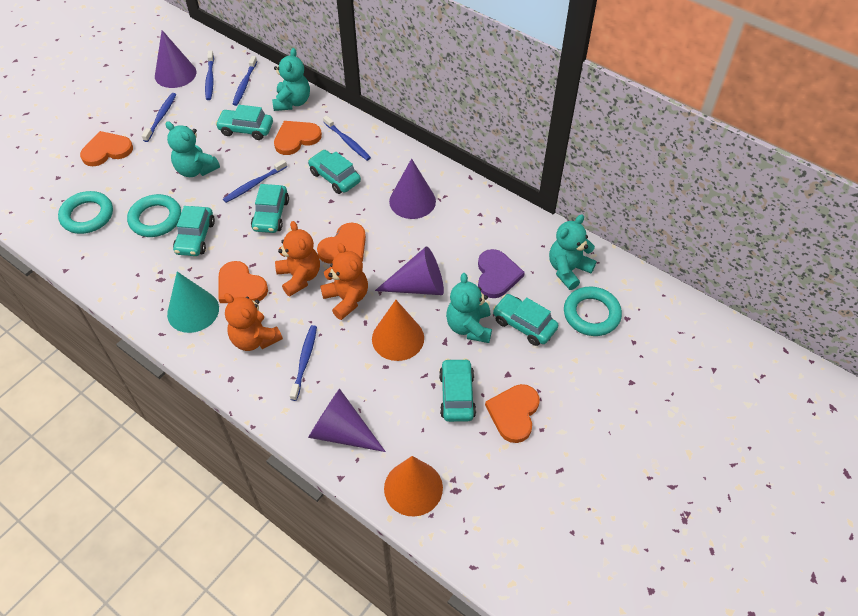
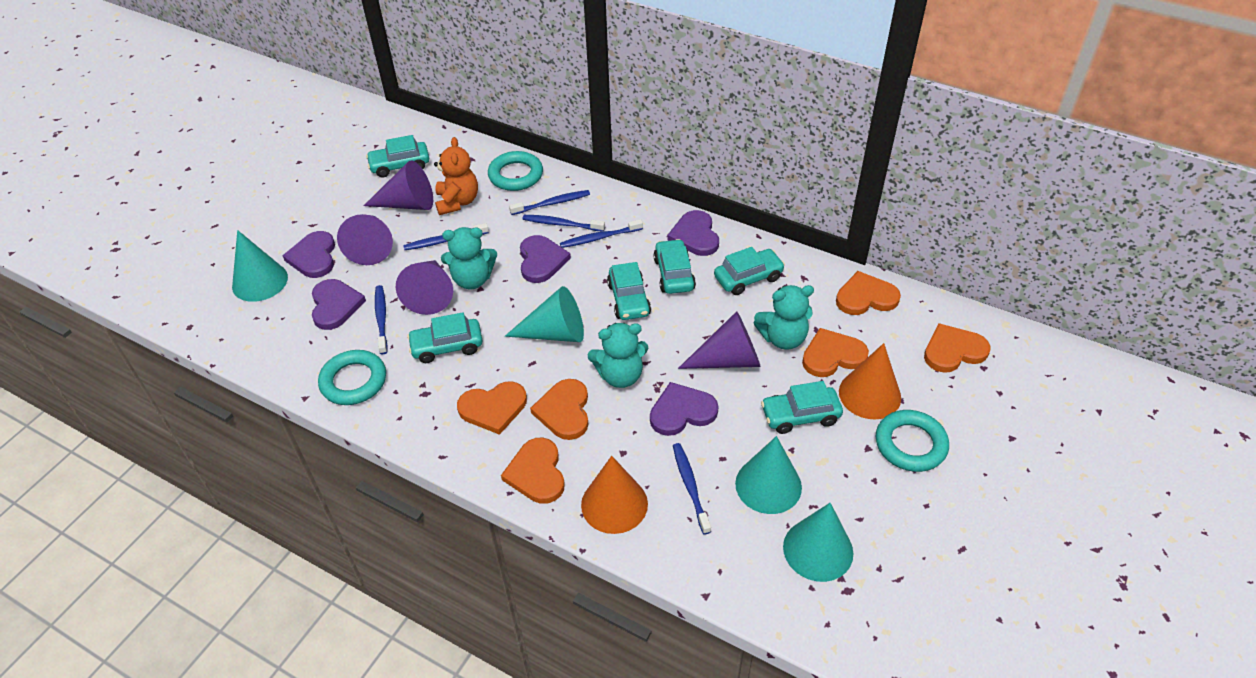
orange heart: [80,131,133,166] [218,261,268,303] [274,121,322,155] [317,222,366,264] [485,384,540,443] = 5 -> [457,381,527,435] [501,438,565,504] [530,379,588,440] [802,328,869,377] [836,271,901,315] [924,323,990,373] = 6
orange teddy bear: [224,293,283,351] [275,221,320,297] [320,243,368,320] = 3 -> [434,137,478,215] = 1
purple heart: [478,249,525,298] = 1 -> [282,231,335,278] [312,279,366,330] [520,235,571,283] [650,382,719,436] [667,210,719,256] = 5
turquoise cone: [167,272,219,333] = 1 -> [232,230,288,302] [505,286,584,342] [735,436,802,514] [783,503,853,582] = 4
turquoise teddy bear: [166,121,220,177] [272,48,310,111] [446,273,492,343] [549,214,597,290] = 4 -> [441,227,497,289] [588,323,648,388] [753,285,814,350] = 3

